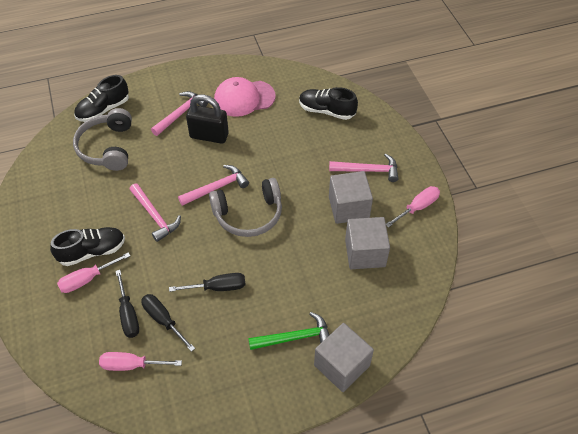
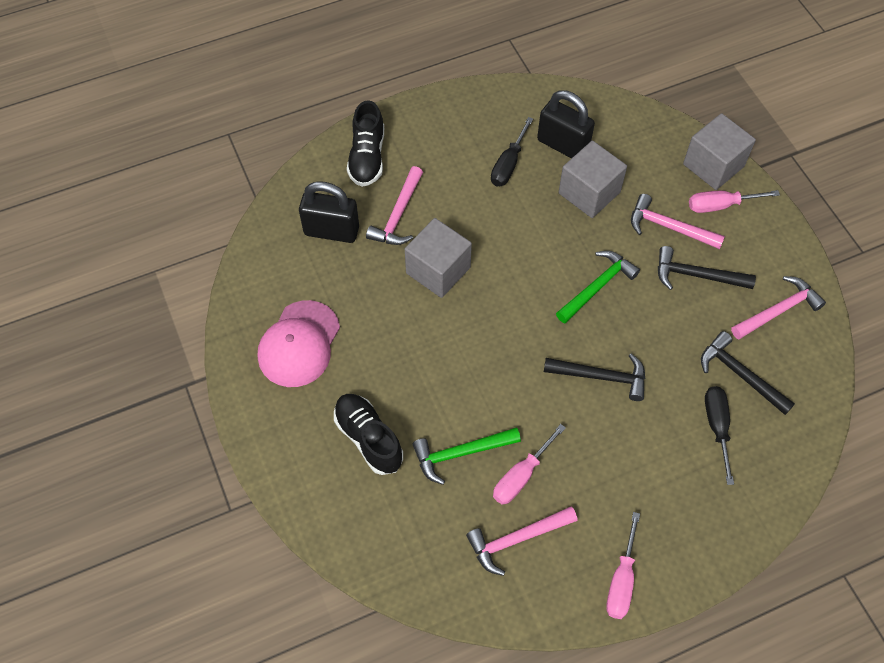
black hammer: none = 0 -> [544,354,645,401] [658,246,756,290] [701,331,795,415] = 3
black padlock: [186,95,229,144] = 1 -> [299,181,359,243] [537,90,595,159] = 2
black screwdriver: [115,270,139,338] [141,294,195,352] [169,273,246,292] = 3 -> [491,117,533,186] [705,386,734,485] = 2
black shoe: [50,227,125,266] [74,75,129,122] [299,87,358,120] = 3 -> [334,394,403,475] [347,100,384,187] = 2
green hammer: [248,312,329,350] = 1 -> [412,427,521,485] [556,251,640,323] = 2
grey headphones: [73,108,132,171] [209,178,282,237] = 2 -> none = 0

